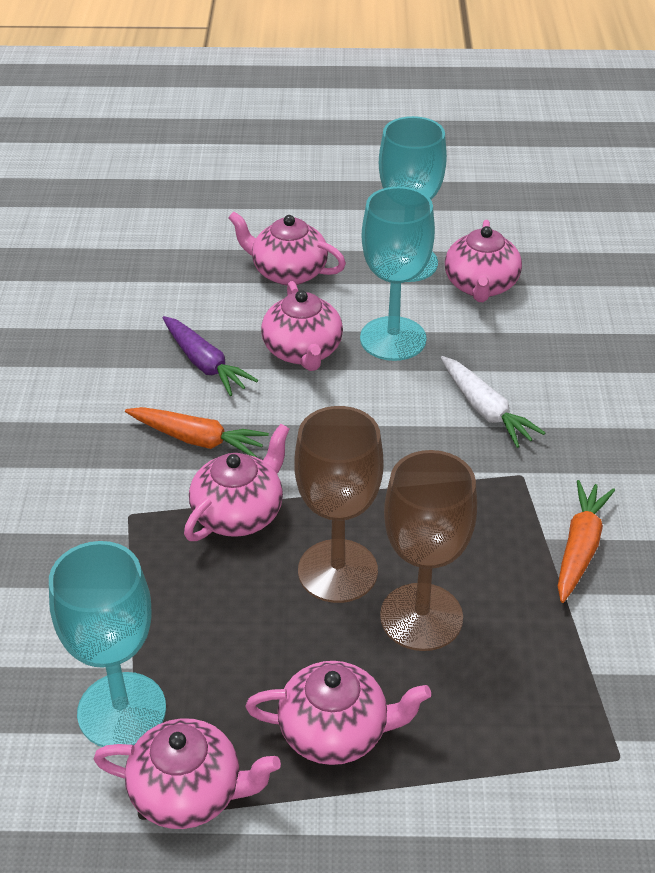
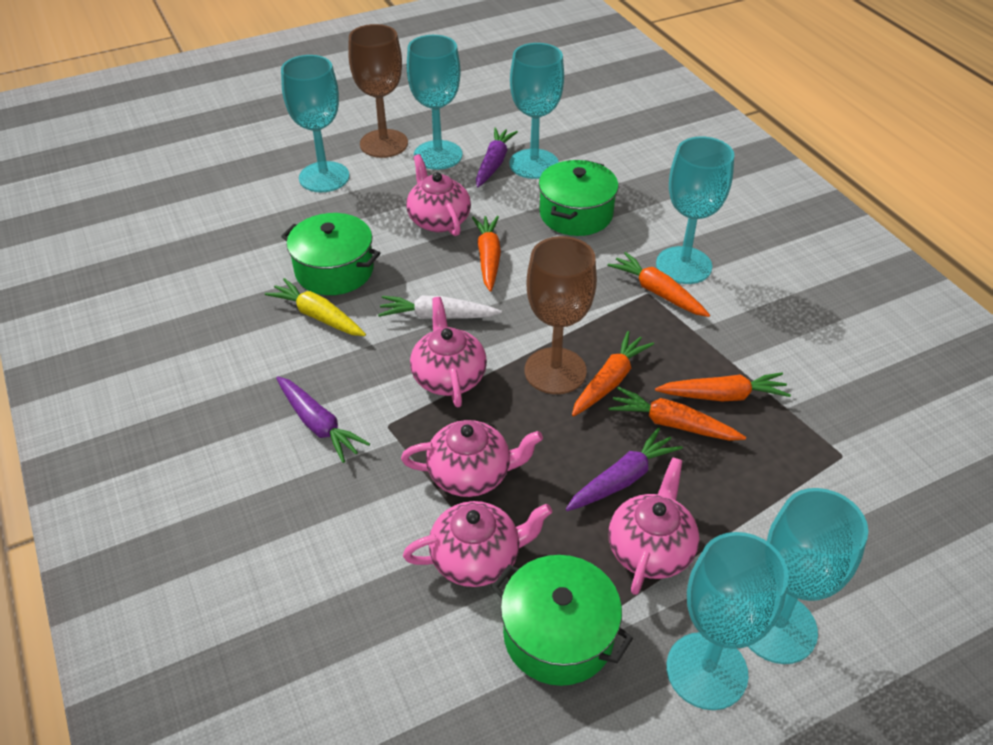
green pot: none = 0 -> [281,213,380,295] [492,555,633,686] [539,160,619,236] = 3
orange carrot: [125,407,269,458] [558,480,615,603] = 2 -> [472,216,501,292] [572,331,654,417] [607,252,710,317] [609,387,746,441] [655,373,791,401] = 5
pink teapot: [94,718,281,829] [184,424,290,541] [228,211,346,285] [245,661,431,765] [261,281,343,371] [445,220,522,302] = 6 -> [401,420,543,497] [403,501,552,587] [406,154,471,236] [410,297,487,407] [608,457,700,595] = 5
purple carrot: [162,316,258,396] = 1 -> [276,376,370,463] [476,128,518,187] [566,427,683,511] = 3
turquoise goblet: [49,541,166,747] [360,187,435,361] [379,116,447,282] = 3 -> [281,55,349,192] [407,35,463,170] [509,43,564,179] [656,137,734,284] [666,532,789,710] [748,488,868,664] = 6
yellow carrot: none = 0 -> [265,278,366,336] = 1

